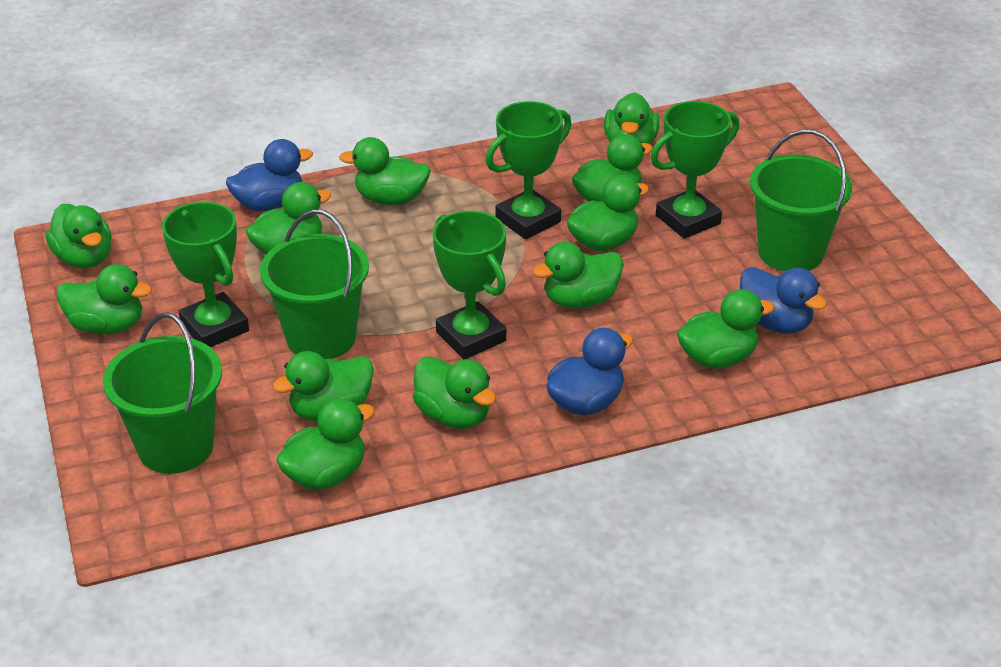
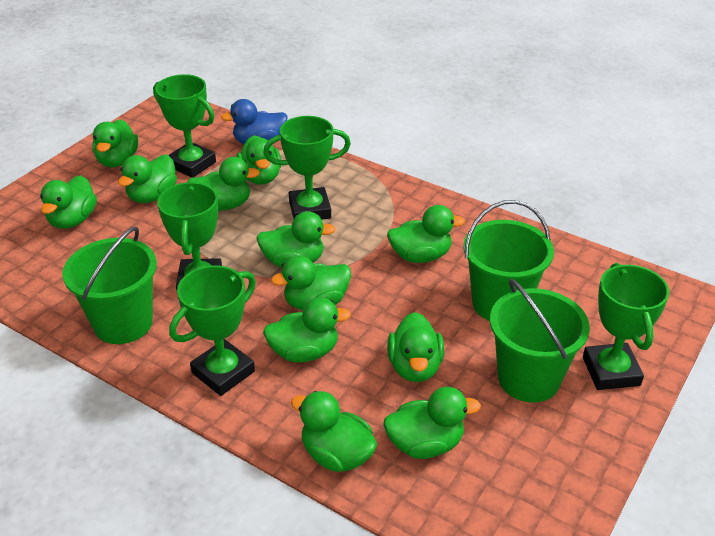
blue duck: [226,139,313,212] [546,328,633,416] [740,267,827,334] = 3 -> [221,99,288,144] = 1
green trophy: [162,202,249,347] [433,211,506,359] [486,101,571,239] [650,101,739,239] = 4 -> [153,74,216,178] [157,182,222,295] [169,265,256,396] [263,116,351,220] [583,263,669,390] = 5

